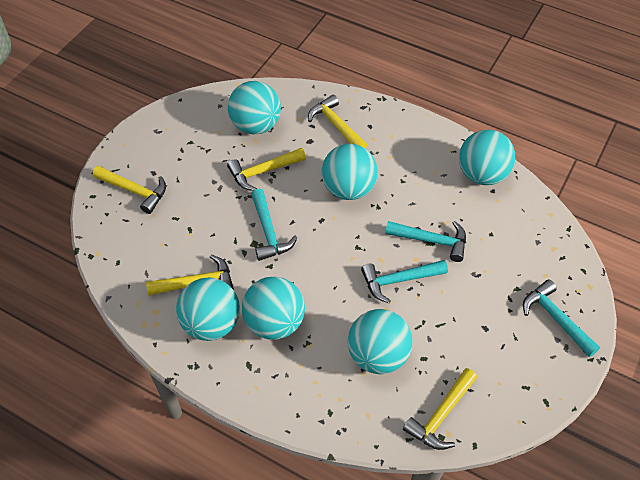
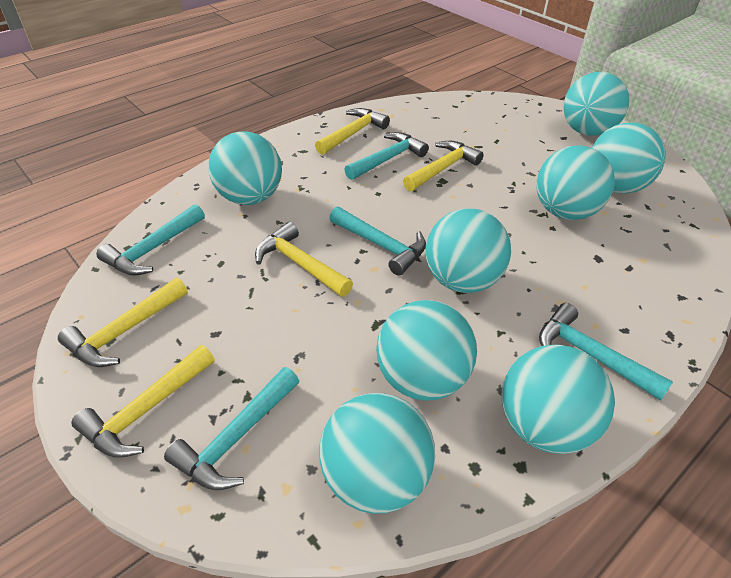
turquoise ball: [176,277,240,341] [228,81,281,134] [242,276,305,340] [321,144,378,200] [348,309,413,374] [459,130,515,185] = 6 -> [208,131,282,205] [319,393,435,514] [376,300,477,401] [426,209,511,293] [502,345,615,454] [536,145,615,220] [564,72,629,136] [592,123,666,194] = 8
turquoise hammer: [251,189,298,261] [361,260,448,303] [385,221,466,262] [523,279,600,357] = 4 -> [96,204,205,276] [164,367,299,490] [329,207,426,276] [344,132,429,180] [539,303,673,401] = 5

